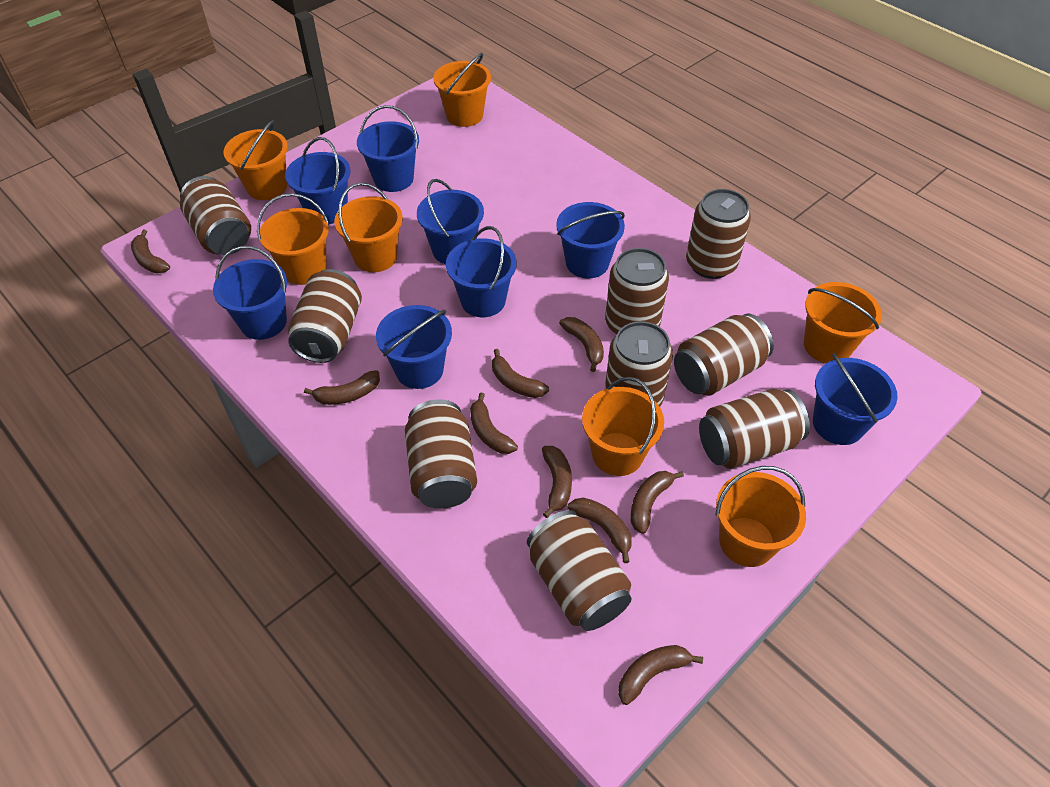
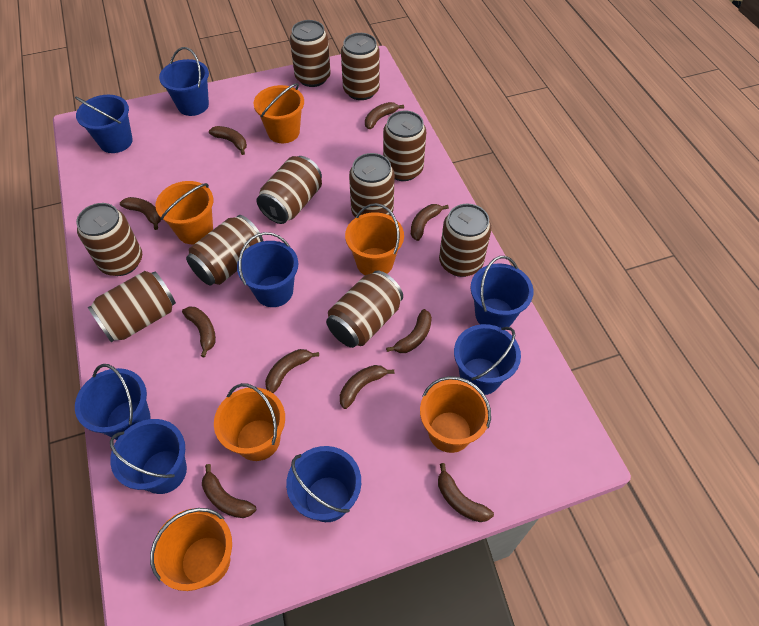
brown banana: [131,230,170,273] [304,370,380,405] [470,392,518,454] [492,349,549,398] [542,446,572,518] [559,317,604,372] [568,498,632,563] [618,645,703,705] [630,471,684,534] = 9 -> [120,197,161,230] [182,307,216,358] [202,464,256,518] [209,126,247,155] [265,349,319,393] [340,365,394,409] [365,102,404,129] [386,309,432,353] [411,204,449,241] [438,463,494,522] = 10
brown can: [180,176,251,255] [288,269,362,363] [405,400,477,509] [527,510,632,631] [605,248,669,335] [605,321,673,407] [674,313,774,396] [686,189,751,279] [699,389,810,469] = 9 -> [76,203,142,276] [87,271,176,343] [186,215,263,286] [256,156,322,224] [290,20,331,87] [326,271,403,348] [341,33,380,100] [349,153,395,217] [383,111,426,181] [439,204,491,277] = 10
orange bucket: [224,120,288,200] [257,193,329,285] [334,183,403,272] [433,53,491,127] [582,377,664,476] [716,466,806,567] [804,282,882,363] = 7 -> [150,508,232,591] [155,181,213,244] [214,383,285,461] [253,83,304,143] [345,203,404,275] [420,376,491,453] = 6

